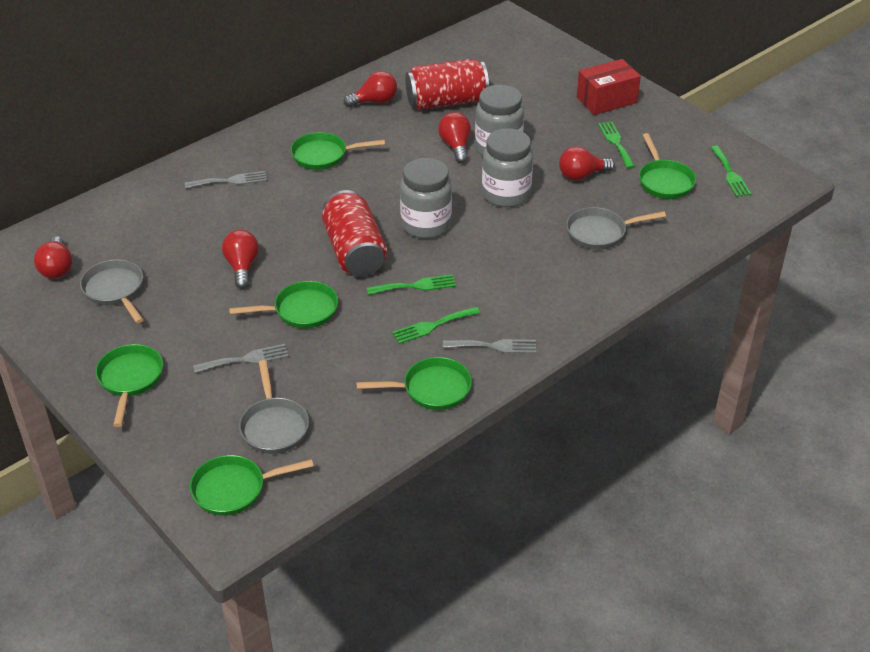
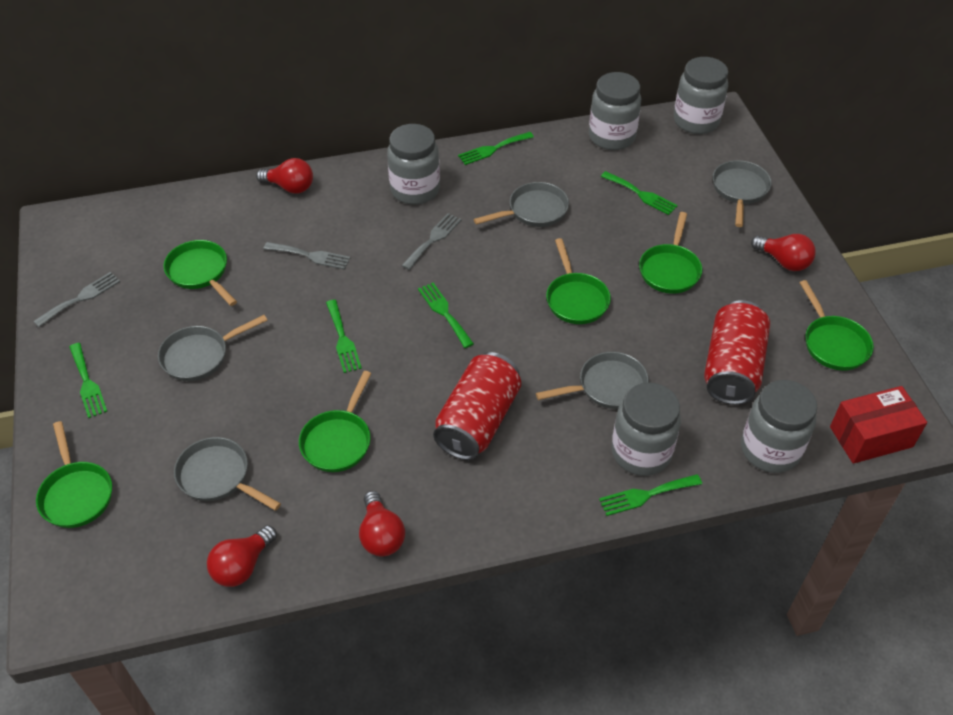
green fork: [367,274,456,295] [392,307,480,344] [598,122,635,169] [710,146,751,197] = 4 -> [69,343,107,418] [326,300,362,373] [418,283,474,348] [458,132,534,165] [599,474,702,516] [601,171,678,215] = 6
grey jar: [400,158,452,239] [475,85,524,156] [482,128,533,207] = 3 -> [387,124,440,205] [589,72,641,150] [612,383,681,476] [674,57,728,134] [741,380,818,473] = 5
grey pan: [80,259,144,323] [239,360,309,454] [566,207,666,250] = 3 -> [158,315,267,381] [174,437,281,511] [473,182,569,227] [536,352,649,409] [713,160,772,227] = 5
red light bulb: [34,236,72,279] [222,230,259,289] [344,71,397,107] [438,112,471,163] [559,146,615,181] = 5 -> [207,525,277,587] [256,158,313,194] [359,491,405,557] [751,234,816,271] = 4

